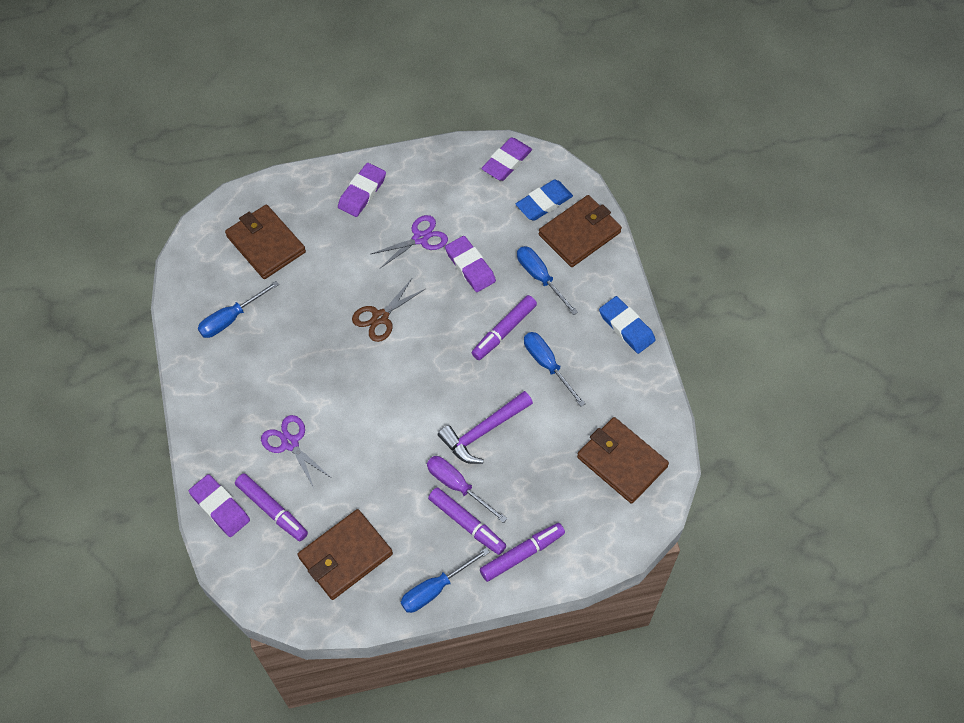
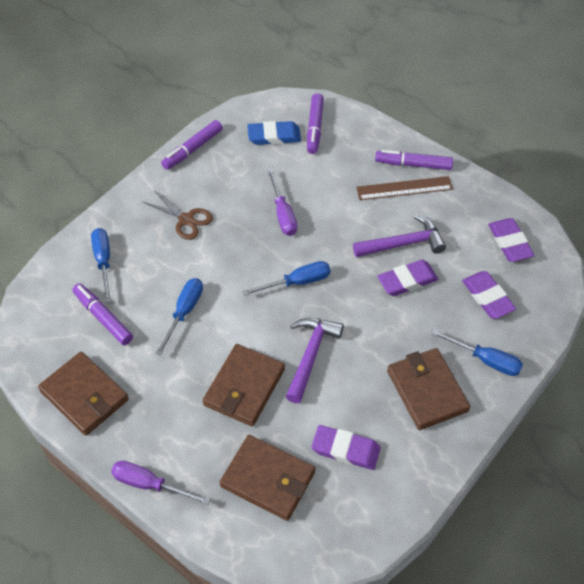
blue eraser: [516,180,573,221] [599,296,656,354] = 2 -> [247,121,301,145] = 1
brown ruler: none = 0 -> [356,176,453,200] = 1
purple hammer: [438,391,533,464] = 1 -> [286,318,344,403] [353,215,446,257] = 2
purple scissors: [261,415,331,488] [371,215,448,268] = 2 -> none = 0
purple screwdriver: [427,456,507,523] = 1 -> [111,461,211,505] [267,169,297,236] = 2

